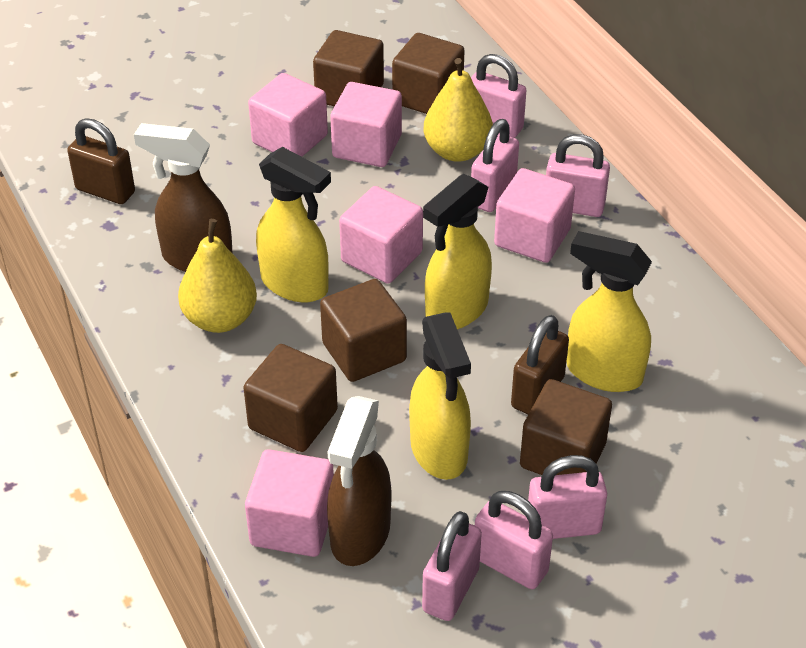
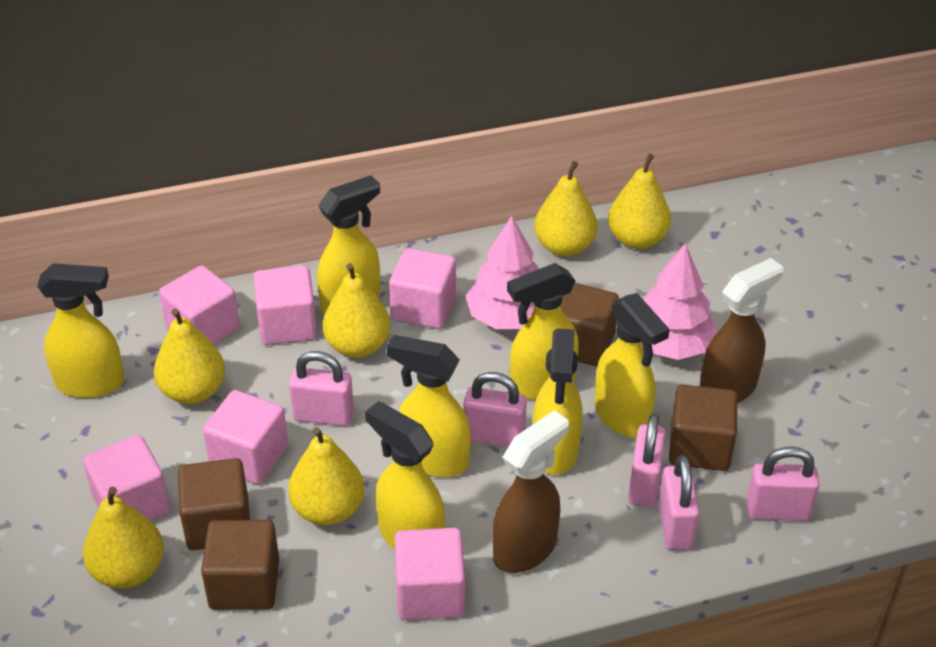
brown cube: [243,344,338,452] [313,30,384,107] [320,279,407,382] [392,33,465,114] [520,379,612,475] = 5 -> [178,458,250,550] [201,520,279,610] [560,283,619,367] [669,385,738,471] = 4
brown padlock: [67,118,135,204] [511,315,569,414] = 2 -> none = 0
pink cube: [245,449,334,557] [248,73,328,157] [330,82,402,167] [339,186,423,284] [494,168,575,263] = 5 -> [83,435,170,520] [159,265,240,345] [203,390,288,484] [254,266,317,345] [389,248,456,329] [395,528,465,620] = 6
pink padlock: [422,511,482,621] [471,54,526,138] [471,119,519,212] [475,491,553,589] [528,455,607,539] [546,134,610,217] = 6 -> [289,351,354,426] [463,372,527,447] [628,413,666,507] [658,455,700,550] [746,446,820,521] = 5
pink tree: none = 0 -> [466,216,539,329] [642,243,718,360] = 2
yellow pear: [178,219,257,333] [424,58,493,162] = 2 -> [83,487,164,589] [154,308,225,404] [288,427,364,525] [323,263,391,358] [534,161,597,256] [608,154,671,249] = 6
yellow spray bottle: [256,147,331,302] [409,313,471,480] [423,174,492,330] [566,231,652,392] = 4 -> [37,263,124,398] [317,175,380,315] [365,401,445,549] [387,335,471,477] [507,263,579,399] [533,329,583,475] [595,293,670,438] = 7

